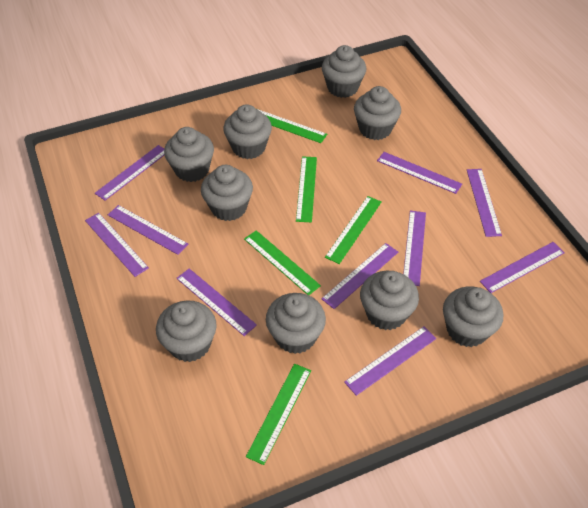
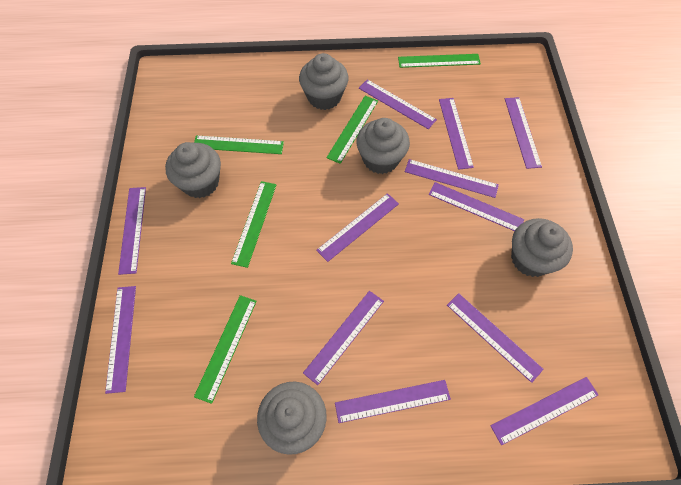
grey cupcake: [156,300,217,362] [164,127,214,182] [201,165,253,221] [223,104,272,159] [266,293,326,354] [322,45,367,98] [354,86,401,140] [360,271,419,330] [443,287,503,347] = 9 -> [165,142,221,198] [257,382,327,455] [299,53,349,110] [356,118,410,174] [511,218,573,277] = 5
purple ruler: [85,213,149,277] [95,145,164,200] [108,205,188,255] [176,268,257,336] [321,243,398,309] [344,326,436,396] [377,152,462,194] [403,210,426,286] [467,169,502,237] [480,242,565,293] = 10 -> [105,286,136,394] [118,187,146,275] [303,291,384,385] [316,193,399,262] [335,380,451,423] [359,79,437,129] [405,159,499,198] [429,182,524,231] [439,98,474,170] [447,293,544,383] [490,377,598,445] [505,97,542,169] = 12

